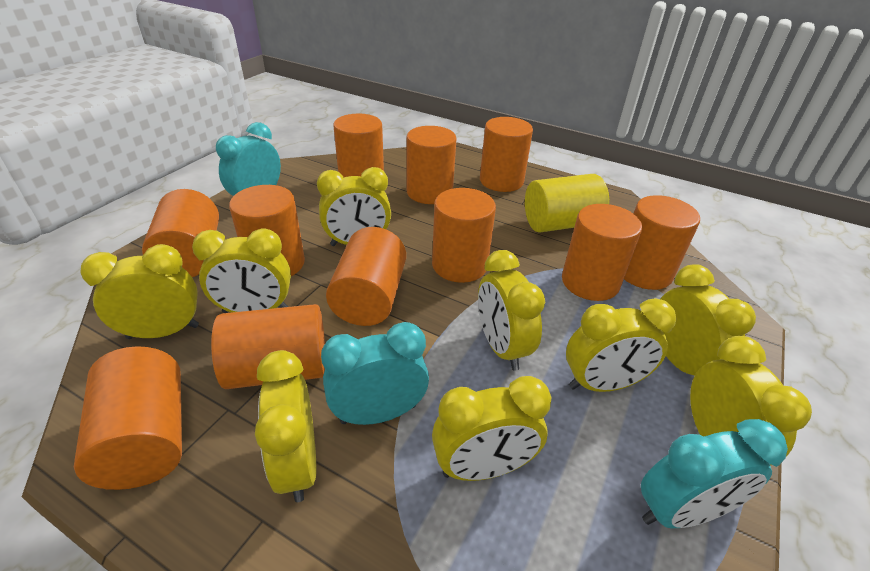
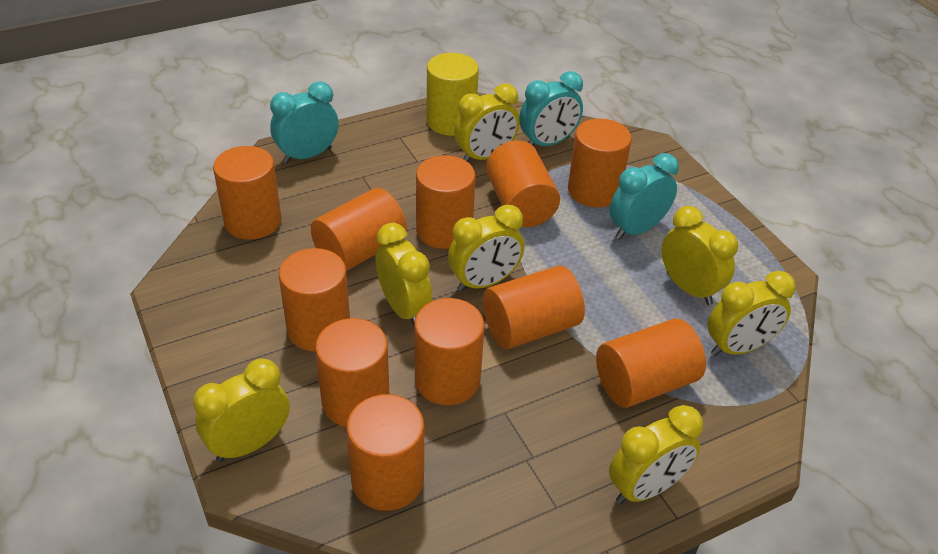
yellow clock: [80,244,199,339] [192,228,291,313] [255,350,316,502] [317,167,391,246] [432,376,551,481] [478,250,545,370] [566,298,677,392] [660,264,756,375] [690,336,812,466] = 9 -> [193,358,290,462] [375,223,432,326] [448,205,524,292] [454,84,519,162] [609,405,703,504] [662,206,738,305] [708,271,796,356] = 7

